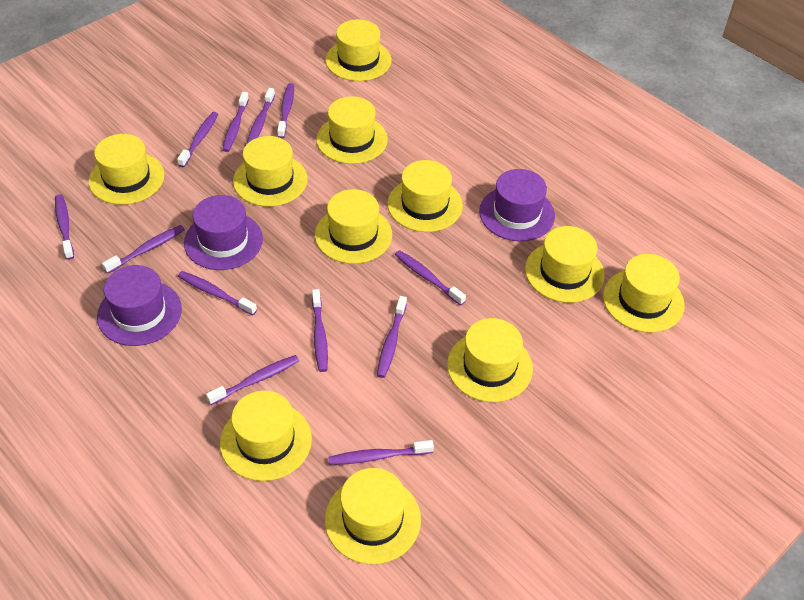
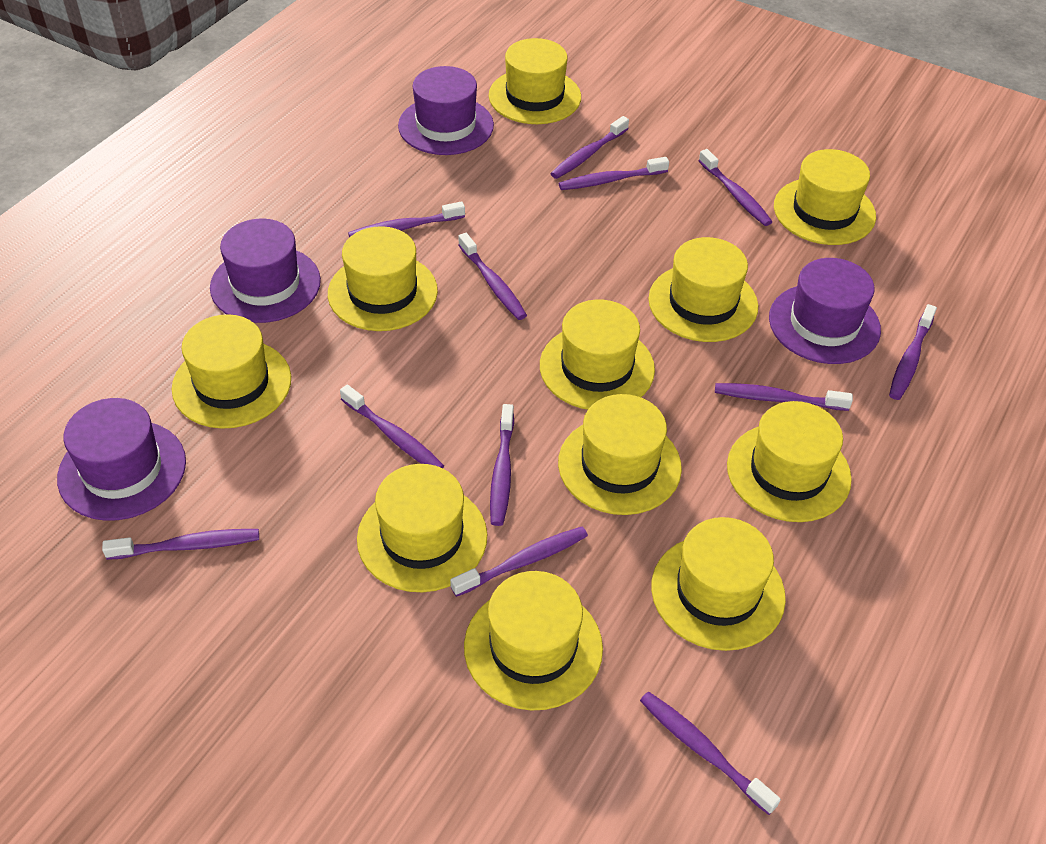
purple hat: [97,265,182,346] [184,195,263,270] [479,169,555,241] = 3 -> [57,398,186,521] [210,219,321,323] [398,66,494,155] [769,258,881,364] = 4

